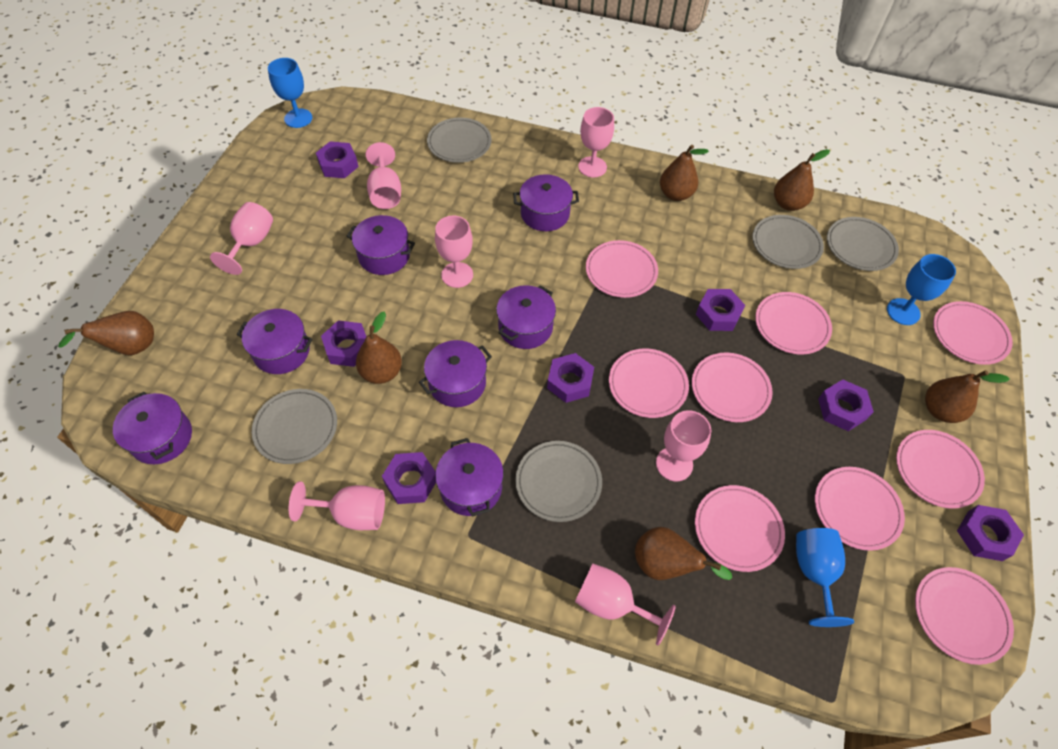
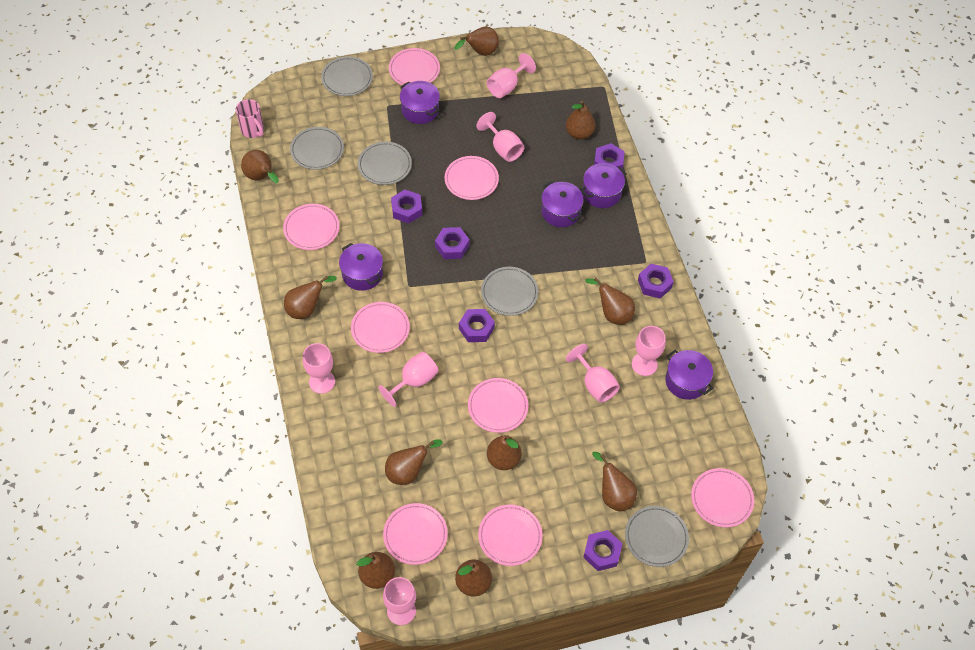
blue goblet: [268,58,312,128] [796,528,854,627] [887,254,956,325] = 3 -> none = 0
brown pear: [58,311,154,355] [356,312,402,384] [635,527,732,580] [660,145,709,201] [774,149,830,211] [925,370,1010,423] = 6 -> [241,150,279,183] [284,276,337,319] [357,552,395,589] [385,440,443,485] [454,27,499,56] [455,560,492,596] [487,435,522,470] [566,101,595,139] [585,278,635,325] [592,452,637,511] = 10
pink mug: none = 0 -> [236,99,264,138] = 1
pink plate: [586,240,658,298] [609,349,689,418] [692,353,773,422] [695,485,785,572] [755,292,832,355] [815,467,905,551] [896,430,985,509] [915,567,1014,665] [933,301,1013,365] = 9 -> [283,204,339,250] [351,302,410,353] [383,503,448,565] [389,48,440,85] [444,156,499,200] [468,378,528,433] [478,504,543,566] [691,468,754,528] = 8
purple nut: [316,141,359,178] [321,320,366,367] [382,452,436,504] [547,353,594,403] [696,289,745,331] [818,379,874,431] [957,505,1024,561] = 7 -> [391,190,422,224] [435,227,470,259] [459,309,495,342] [583,530,623,571] [594,143,625,172] [638,264,674,299] = 6
purple pot: [113,392,192,464] [237,309,312,374] [347,215,415,275] [419,340,492,407] [435,438,504,517] [496,285,556,349] [513,174,579,231] = 7 -> [339,243,383,291] [400,81,440,124] [541,181,584,227] [581,163,627,208] [665,350,713,400] = 5

